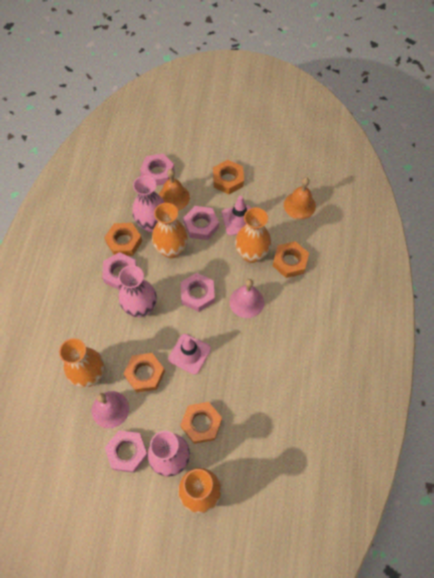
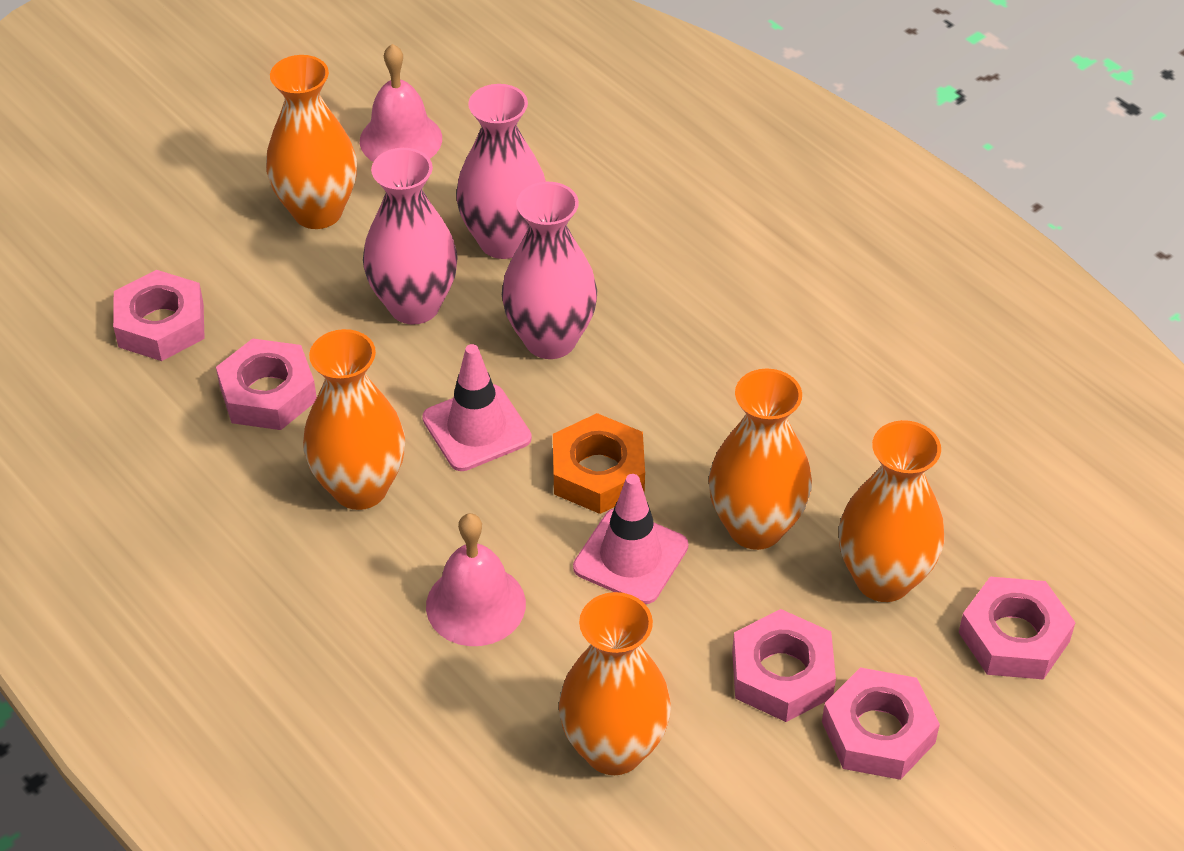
orange bell: [159,169,190,211] [284,177,316,219] = 2 -> none = 0
orange nut: [104,223,142,256] [123,353,165,393] [181,402,222,444] [213,160,244,194] [273,241,309,278] = 5 -> [553,413,645,514] = 1
orange vase: [59,338,105,388] [152,203,188,258] [178,468,221,513] [235,208,271,263] = 4 -> [266,55,357,229] [303,329,405,510] [558,592,671,775] [708,369,812,550] [839,420,944,602] = 5

